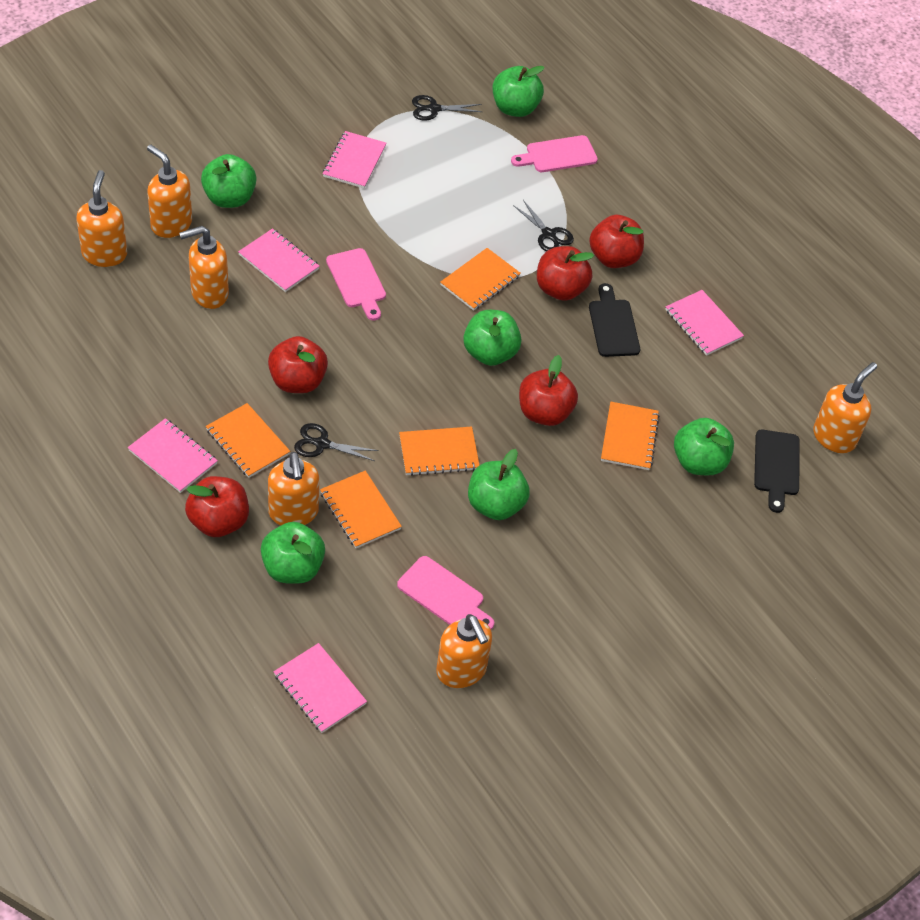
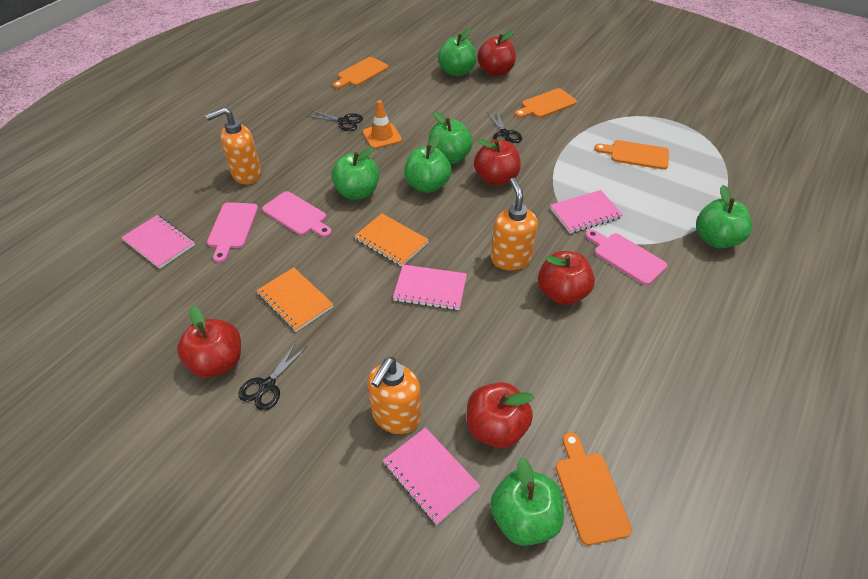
black cutting board: [589,283,640,357] [754,430,800,513] = 2 -> none = 0
orange cutting board: none = 0 -> [333,57,388,89] [515,88,577,118] [556,432,632,545] [594,140,669,170] = 4
orange notebook: [206,403,290,478] [320,470,402,548] [399,427,479,476] [440,248,521,311] [601,402,660,470] = 5 -> [256,267,334,332] [354,213,429,267] = 2
orange soap dispenser: [76,170,127,267] [147,145,192,238] [179,226,229,309] [268,452,319,525] [436,614,492,688] [813,362,877,453] = 6 -> [205,107,261,184] [368,357,421,434] [491,178,538,270] = 3
orange traffic cone: none = 0 -> [363,100,402,149] = 1
pink notebook: [128,418,218,493] [238,228,319,292] [274,643,367,733] [323,131,386,188] [665,290,744,356] = 5 -> [121,215,195,269] [383,427,480,525] [393,265,467,310] [550,190,623,234] = 4

